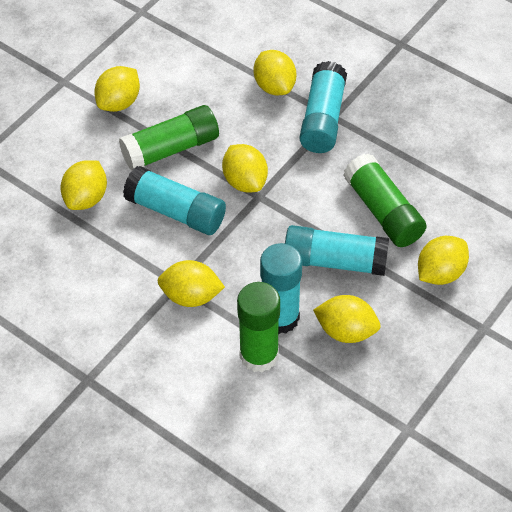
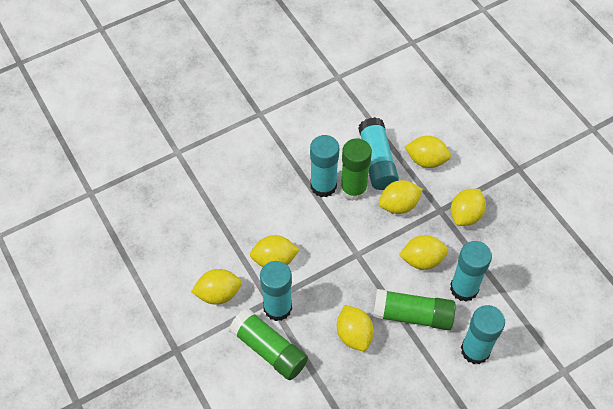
turquoise glue stick: [123,166,226,235] [260,243,302,334] [285,225,389,276] [300,61,347,153] = 4 -> [260,261,292,321] [310,135,339,197] [358,117,399,190] [450,241,492,302] [461,305,505,365] = 5

